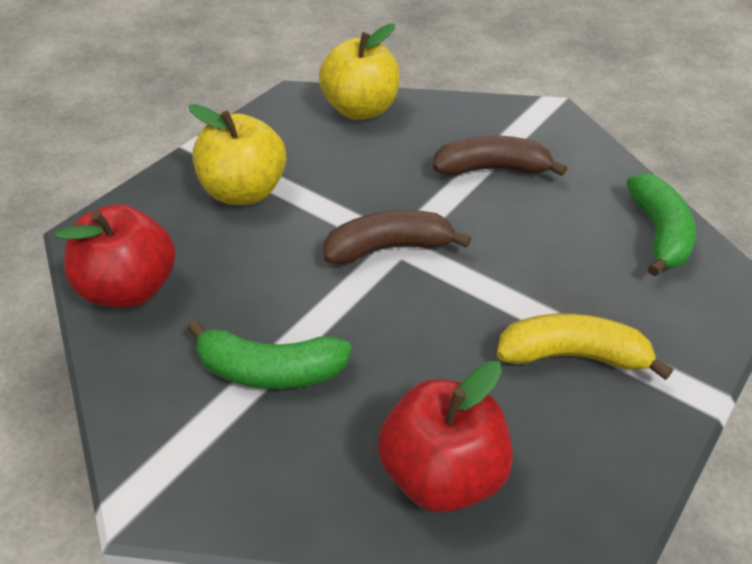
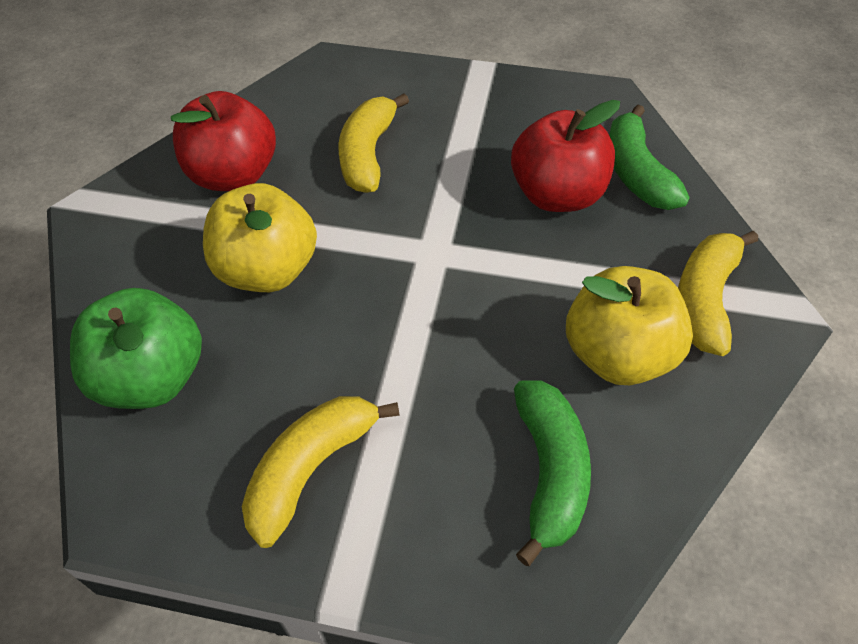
brown banana: [324,210,471,265] [433,136,567,176] = 2 -> none = 0
green apple: none = 0 -> [70,288,202,409] = 1
yellow banana: [497,313,673,380] = 1 -> [242,396,400,548] [338,93,409,193] [678,231,758,356] = 3

